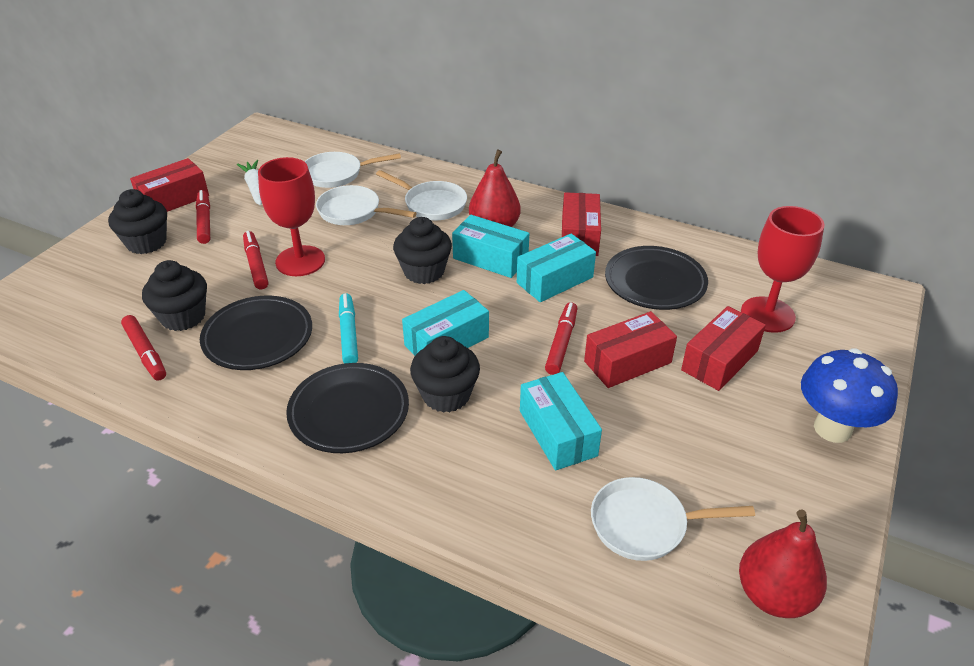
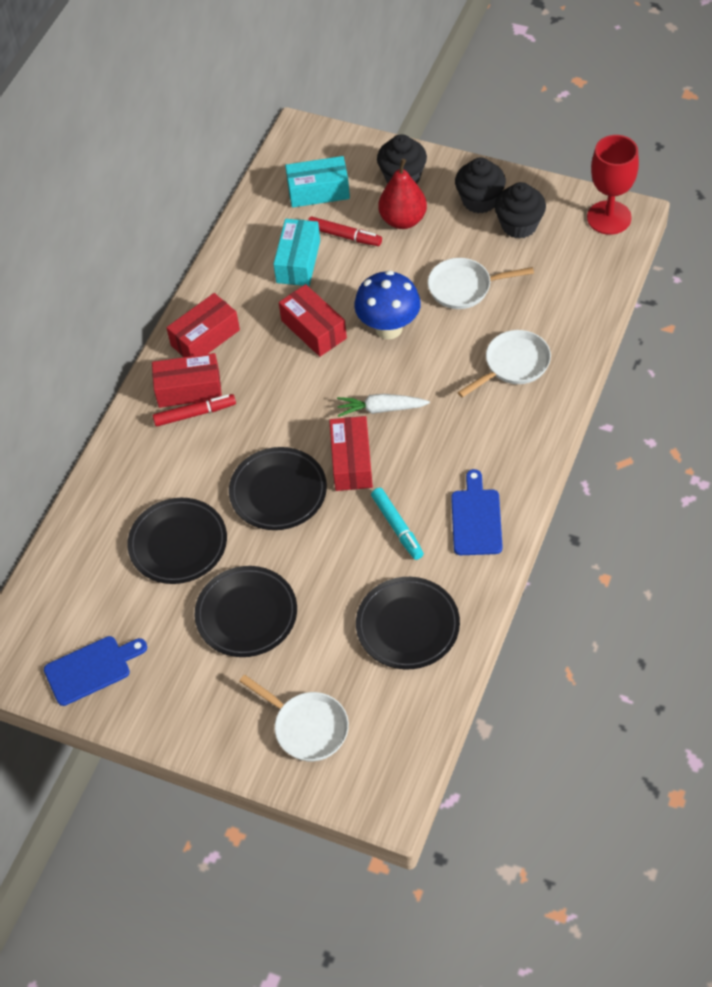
black cupcake: [108,189,167,254] [142,260,207,331] [393,217,452,284] [410,336,480,413] = 4 -> [377,134,427,184] [455,158,506,213] [494,182,546,239] = 3
black plate: [200,296,312,370] [286,363,409,453] [605,246,708,310] = 3 -> [127,498,227,584] [195,566,297,657] [229,447,327,530] [356,577,460,669] = 4
blue cutting board: none = 0 -> [44,636,147,706] [451,469,503,555] = 2
red goblet: [258,157,325,276] [741,206,825,333] = 2 -> [587,135,639,235] = 1
red marker: [121,315,166,381] [196,190,210,244] [243,231,268,289] [545,302,577,375] = 4 -> [153,394,236,426] [308,216,382,246] = 2
red pear: [469,149,521,227] [739,510,827,618] = 2 -> [378,159,427,229] = 1
turquoise box: [402,290,489,356] [452,215,529,278] [517,234,596,302] [520,372,602,470] = 4 -> [273,219,320,286] [285,156,350,208] = 2
white pan: [304,152,401,188] [316,185,417,225] [376,170,467,220] [591,477,755,561] = 4 -> [239,675,349,761] [428,258,534,309] [457,330,551,398] = 3

